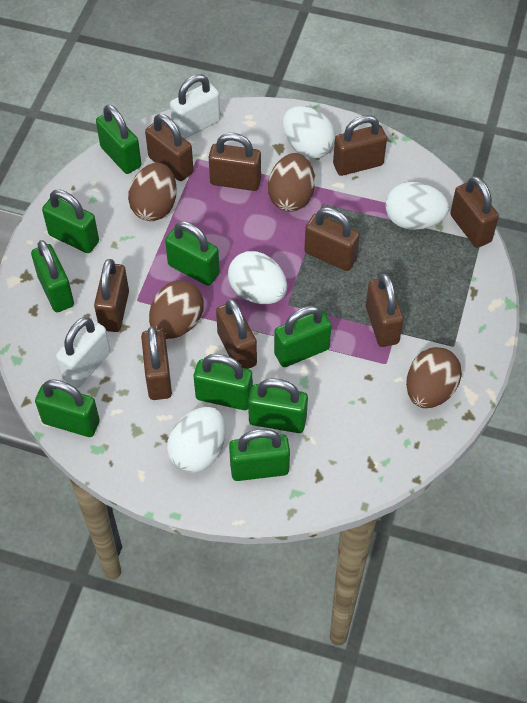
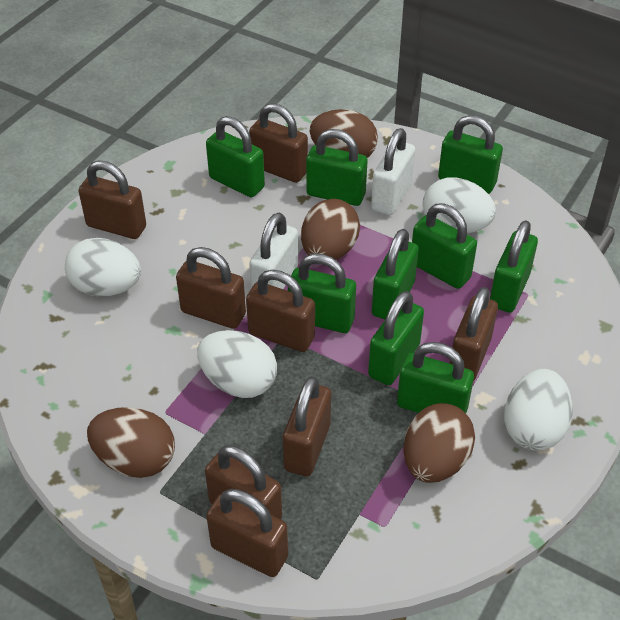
brown padlock: [94,259,129,332] [141,327,172,400] [145,114,194,181] [209,133,261,191] [216,299,257,369] [304,207,360,271] [333,115,387,176] [366,274,403,347] [450,176,499,248] = 9 -> [78,161,146,239] [176,247,246,329] [205,445,282,520] [206,489,288,577] [246,270,315,352] [249,103,308,183] [283,376,331,476] [450,287,498,380] = 8

